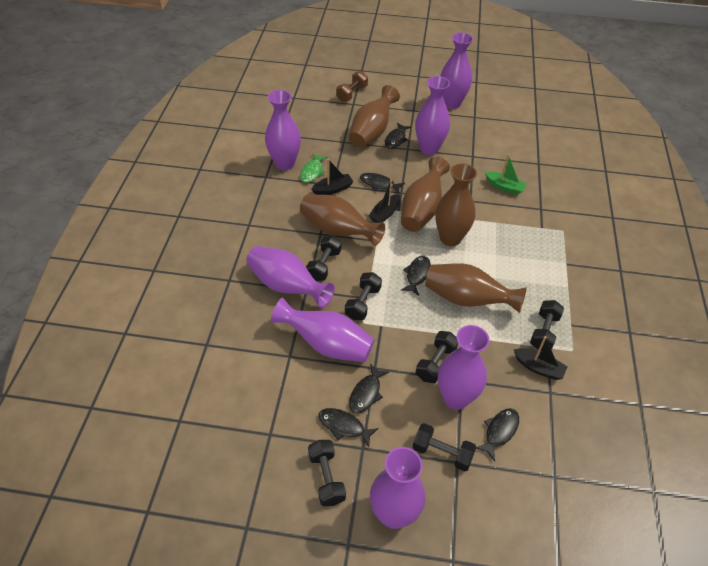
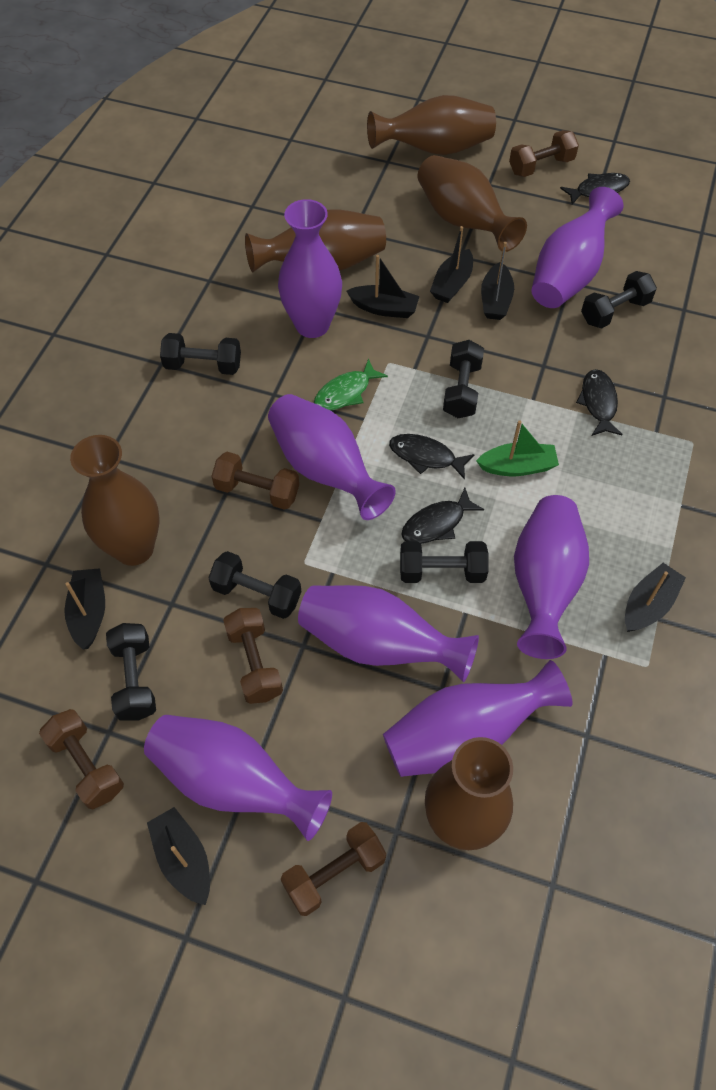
black boat: [311,159,353,195] [369,179,401,223] [514,336,567,380] = 3 -> [64,568,105,650] [147,807,210,905] [347,255,420,318] [430,226,473,303] [481,242,514,320] [625,563,686,632] = 6
black fish: [318,408,379,447] [349,364,389,414] [360,173,405,193] [385,123,411,149] [401,256,431,296] [476,408,519,461] = 6 -> [389,434,475,480] [401,488,484,544] [560,173,630,204] [576,369,623,436] = 4
brown dumbbell: [336,71,368,102] = 1 -> [39,709,124,809] [212,452,299,510] [223,608,283,704] [281,822,386,916] [509,130,579,177] = 5

